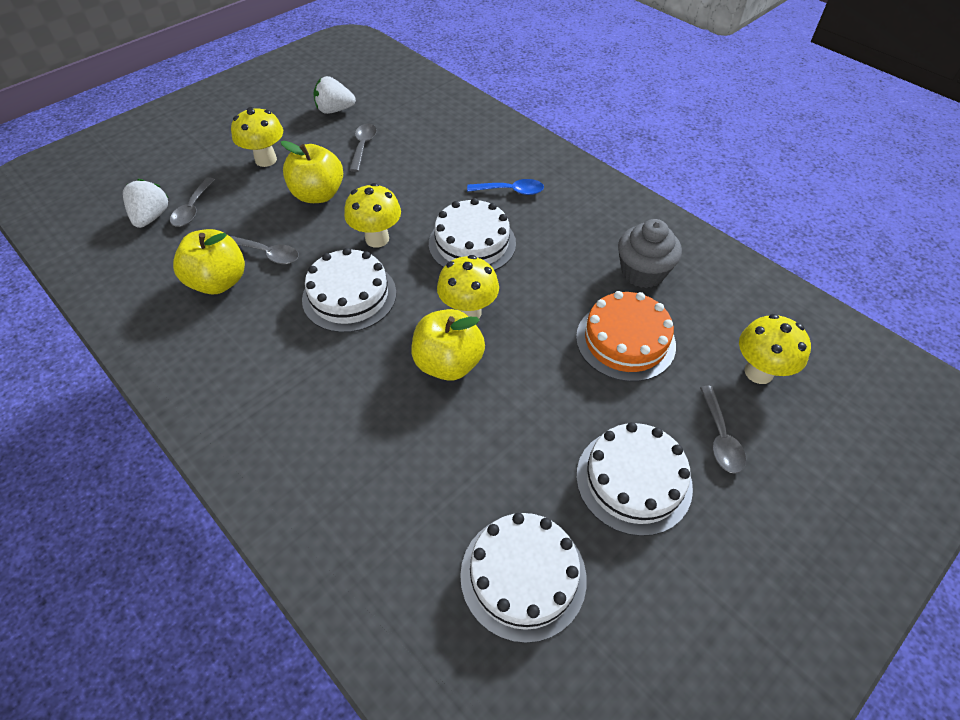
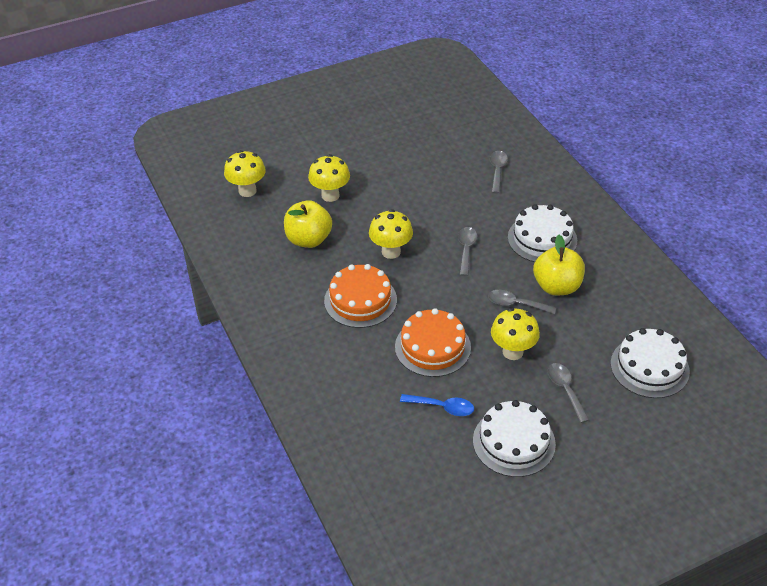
grey cupcake: [618,219,682,288] = 1 -> none = 0
orange cake: [576,291,676,382] = 1 -> [324,264,397,328] [395,308,471,377] = 2
white cake: [302,248,396,333] [429,198,516,271] [460,513,587,643] [576,422,693,536] = 4 -> [473,400,556,477] [508,204,577,262] [611,328,690,398] = 3
white strawberry: [123,179,169,228] [313,76,356,114] = 2 -> none = 0
yellow apple: [173,229,245,294] [281,141,343,203] [411,309,485,381] = 3 -> [284,200,332,248] [533,235,585,295] = 2

